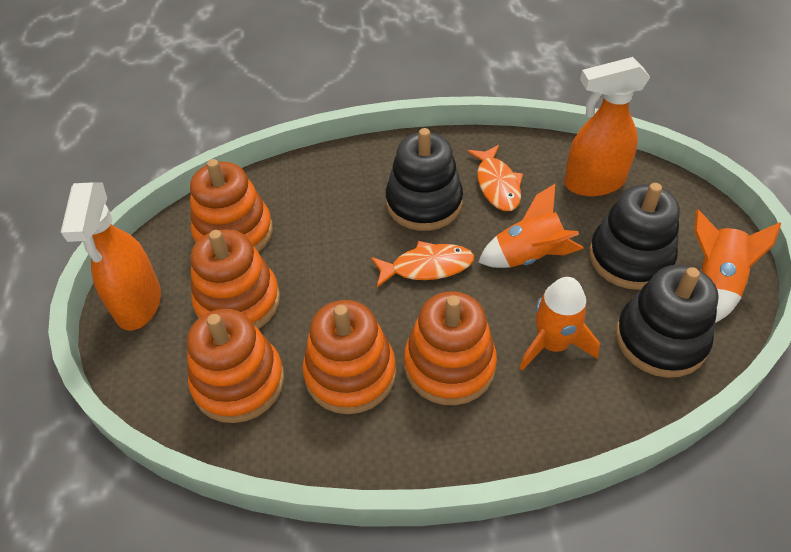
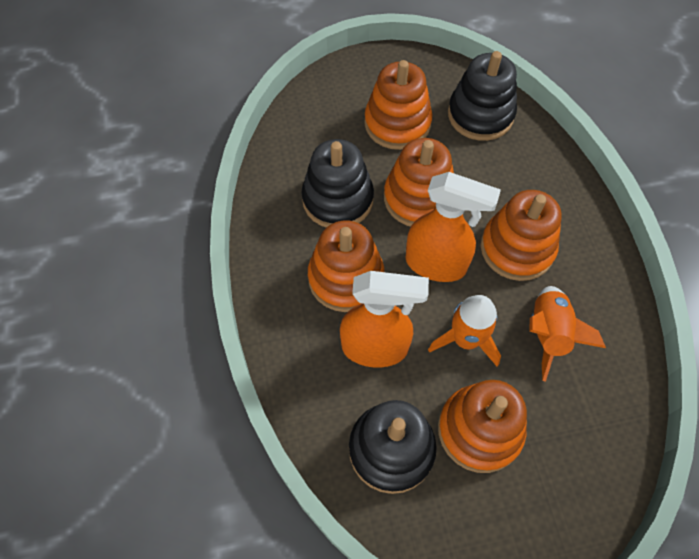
orange fish: [371,241,474,288] [467,145,523,211] = 2 -> none = 0
orange rocket: [478,184,584,268] [520,277,600,371] [694,209,781,323] = 3 -> [428,295,501,366] [529,286,606,382] = 2

